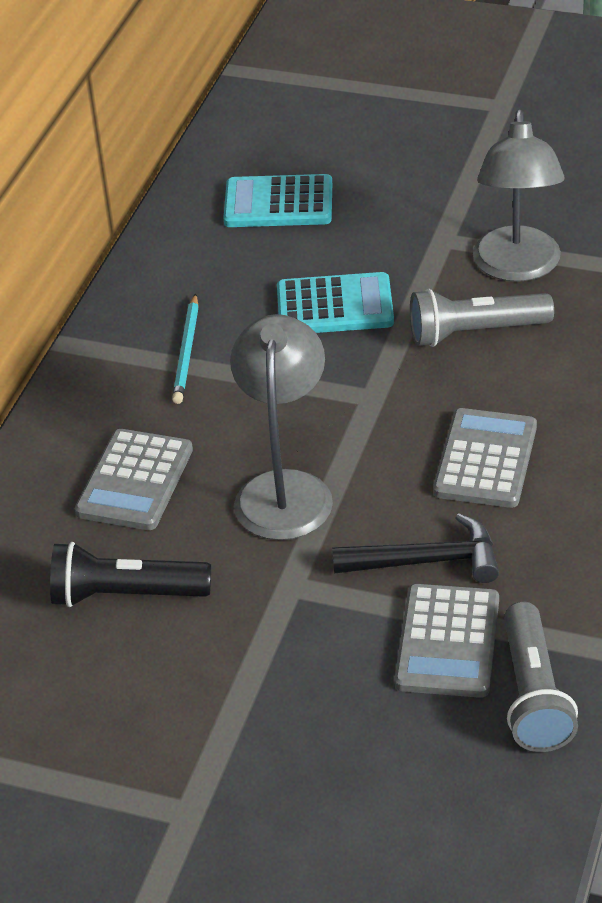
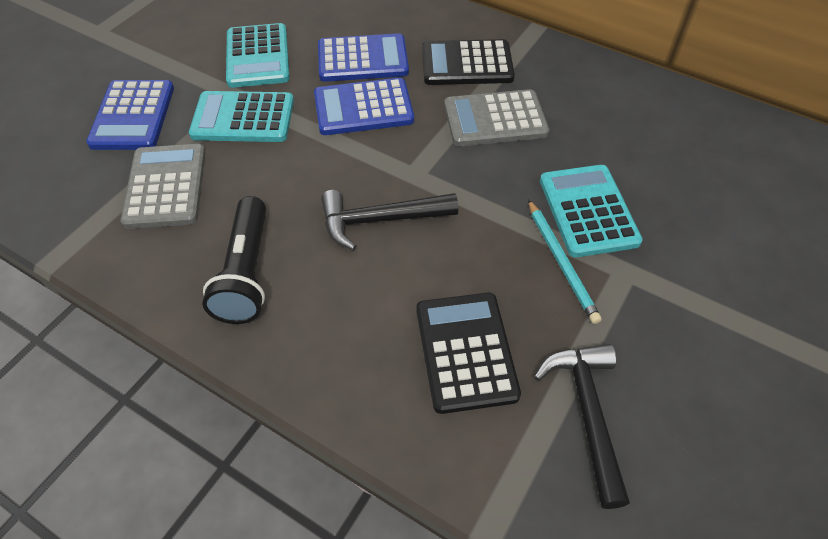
black calculator: none = 0 -> [416,293,521,414] [422,39,515,85] = 2
black hammer: [332,513,499,583] = 1 -> [321,190,458,250] [534,344,630,509] = 2
blue calculator: none = 0 -> [86,80,174,150] [314,78,414,135] [318,33,409,82] = 3
grey calculator: [75,429,193,530] [395,584,499,698] [433,408,537,508] = 3 -> [120,144,206,229] [444,89,549,147] = 2
grey flashlight: [410,289,554,347] [504,601,578,752] = 2 -> none = 0
grey lamp: [230,314,333,540] [473,110,565,282] = 2 -> none = 0
turquoise calculator: [223,174,332,227] [277,272,394,333] = 2 -> [189,91,294,142] [226,23,290,88] [540,165,643,257] = 3

